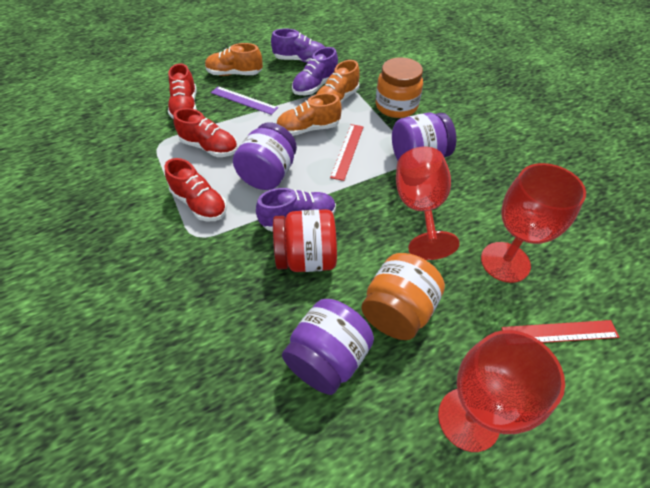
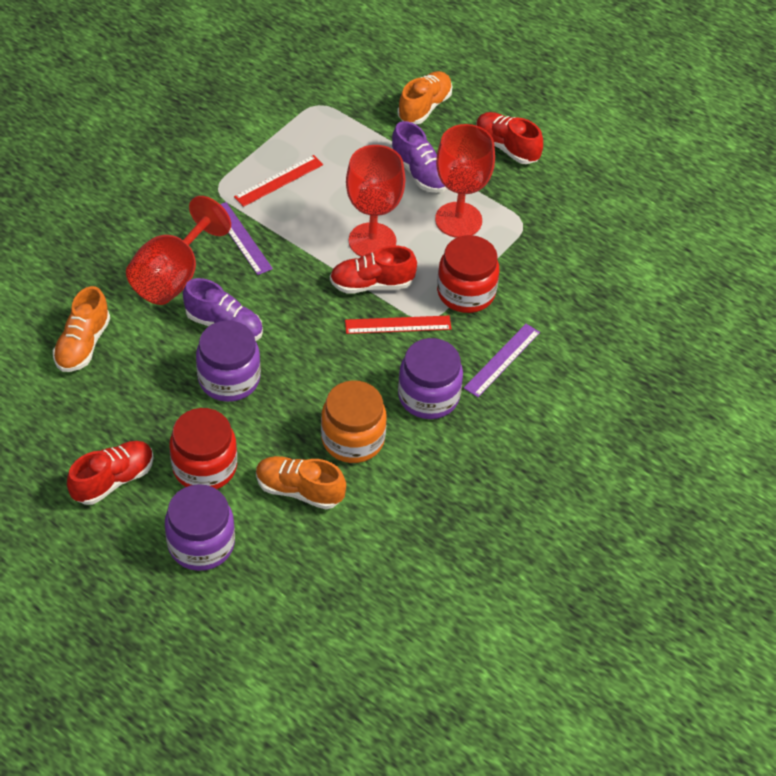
orange jar: [361,253,445,340] [376,57,423,118] = 2 -> [321,380,387,463] = 1
purple ruler: [211,86,278,115] = 1 -> [220,202,273,275] [464,324,540,397] = 2
purple shoe: [256,188,336,232] [271,29,325,63] [292,47,338,95] = 3 -> [183,278,263,341] [392,121,447,193] = 2
red jar: [273,209,337,272] = 1 -> [170,408,237,489] [437,235,499,313] = 2

